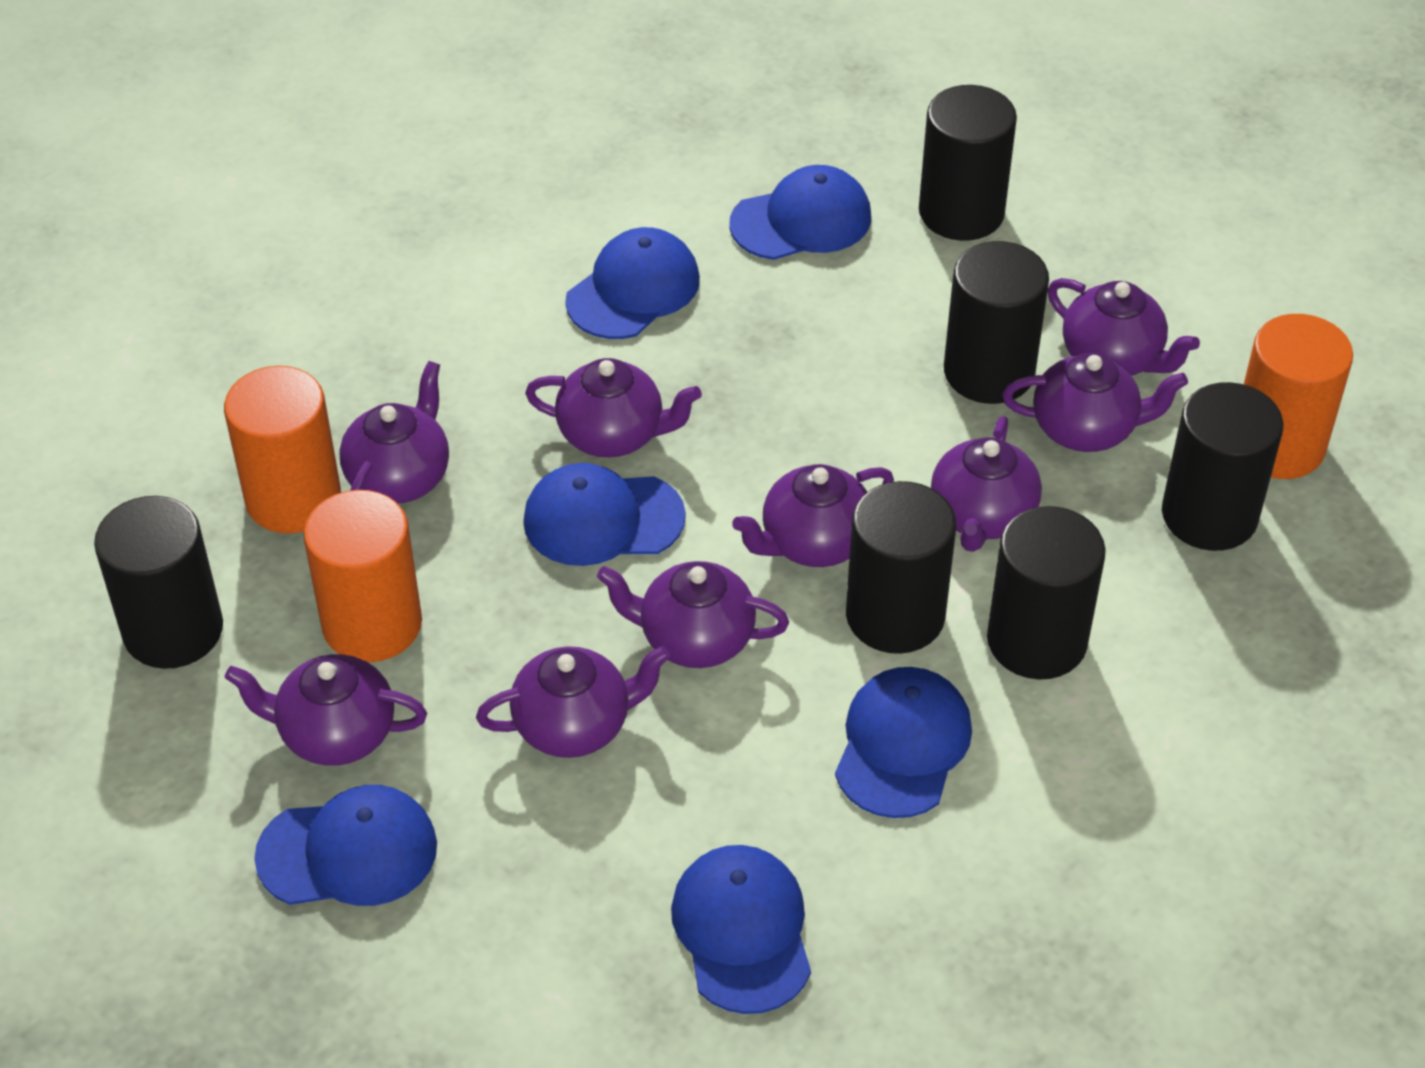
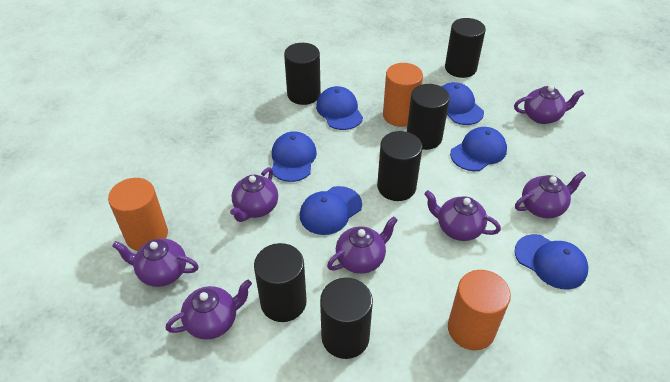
purple teapot: [225,654,427,766] [339,361,449,504] [476,646,670,758] [525,358,702,458] [597,561,789,668] [732,464,894,567] [931,416,1042,552] [1002,353,1188,452] [1048,278,1200,376] = 9 -> [112,238,199,287] [166,280,252,340] [230,167,278,222] [327,216,398,274] [424,190,501,241] [514,85,584,124] [515,171,586,218] = 7

